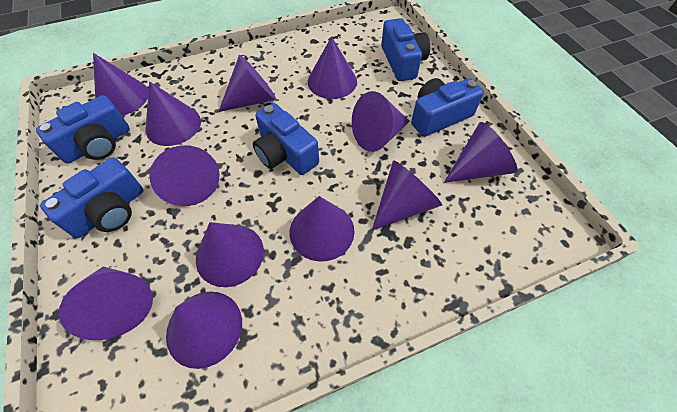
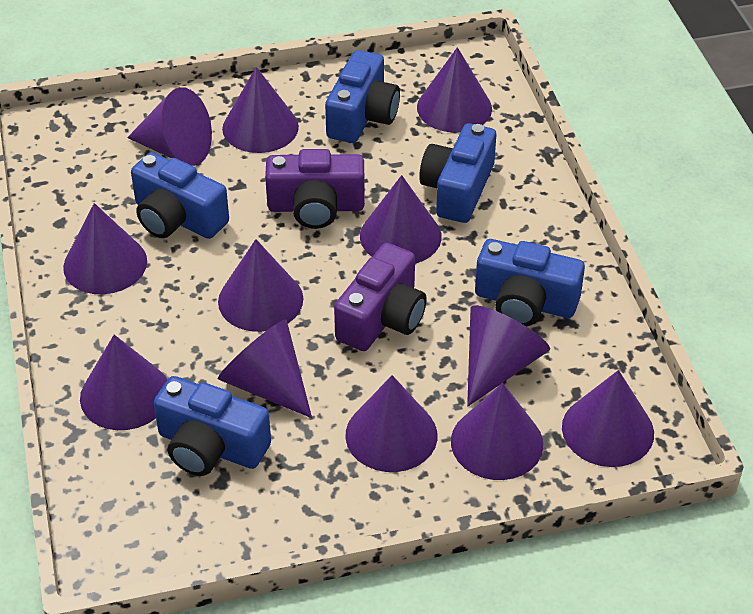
purple camera: none = 0 -> [265,149,365,229] [334,243,427,351] = 2

